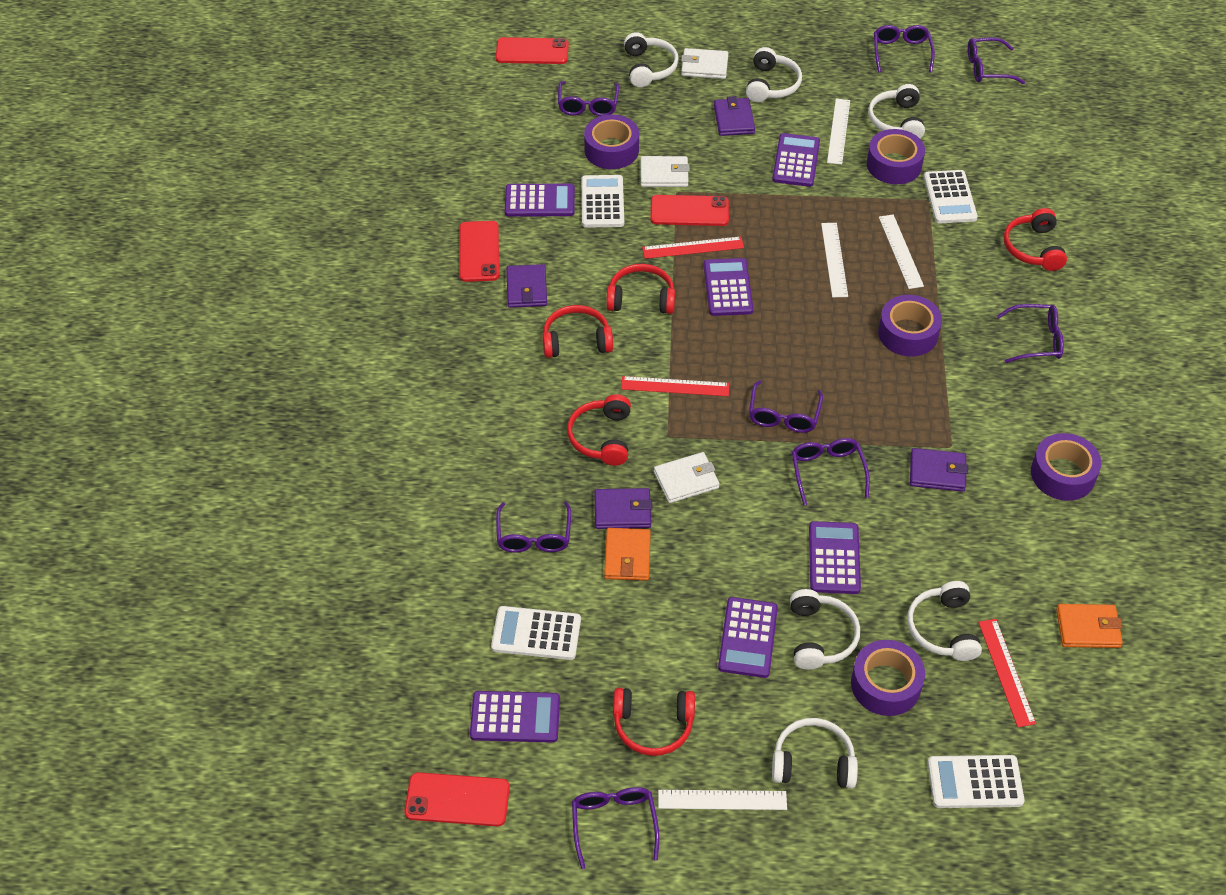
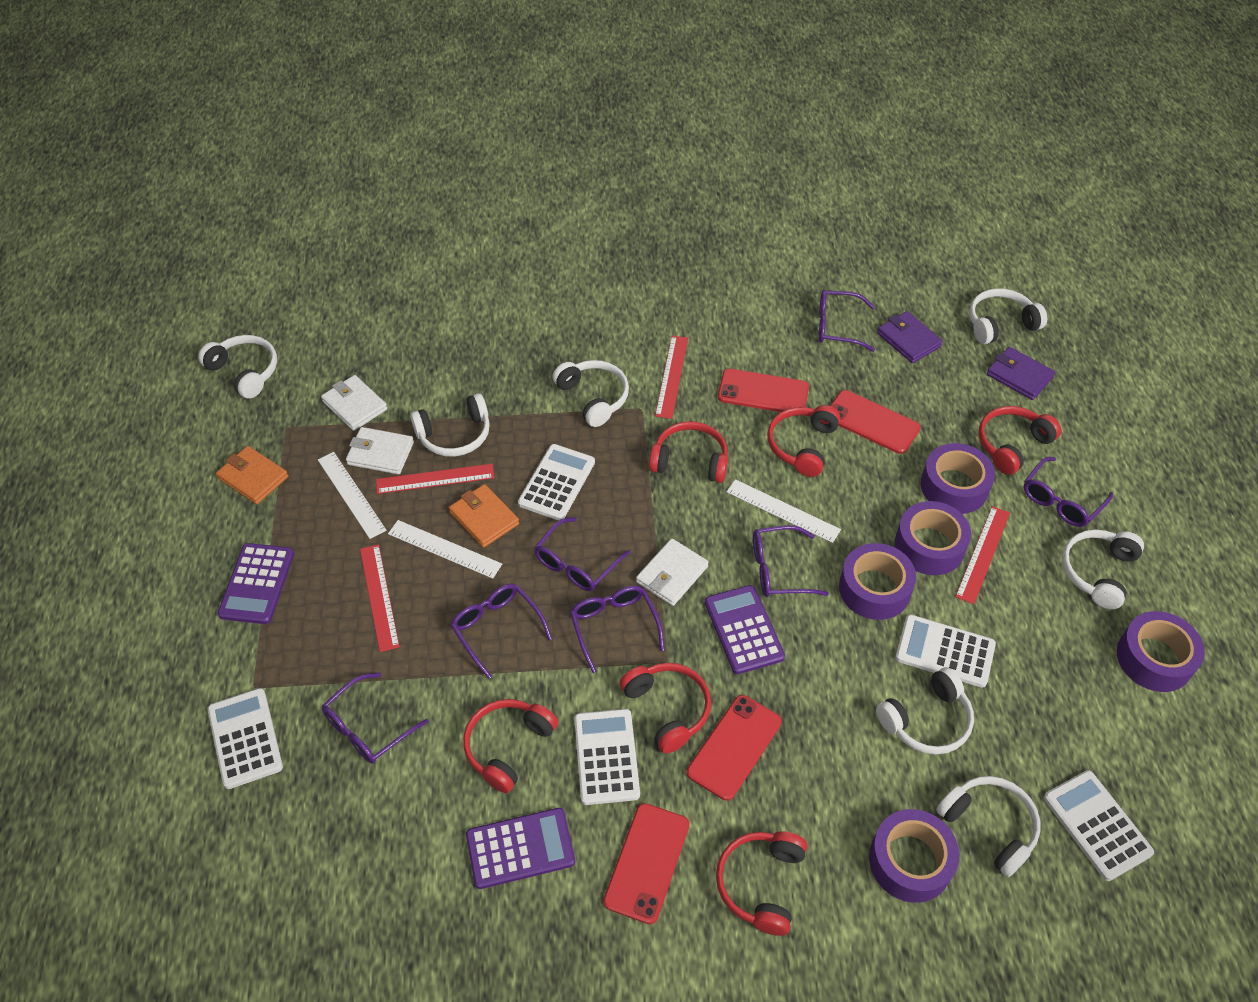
purple calculator: [470,691,560,743] [505,184,575,217] [704,258,753,316] [718,597,778,678] [772,133,820,187] [809,521,861,594] = 6 -> [217,543,294,624] [466,808,575,889] [705,585,785,674] = 3
purple glasses: [496,502,571,553] [558,81,619,116] [572,787,659,869] [749,380,823,433] [792,438,870,505] [874,25,935,73] [968,37,1025,84] [997,304,1064,363] = 8 -> [322,673,429,764] [451,584,552,679] [534,517,630,591] [570,586,665,673] [753,525,829,597] [819,290,875,352] [1023,457,1113,527] = 7
purple wallet: [506,264,547,308] [594,488,652,529] [714,96,755,136] [910,448,968,492] = 4 -> [877,311,943,363] [987,347,1055,400] = 2
red headphones: [542,305,613,358] [567,394,631,466] [606,264,675,314] [613,688,695,756] [1004,208,1067,271] = 5 -> [463,699,558,793] [620,663,711,754] [649,421,728,483] [716,831,807,936] [767,405,841,477] [979,406,1061,475] = 6
red ruler: [621,376,729,396] [642,236,744,259] [978,619,1036,727] = 3 -> [360,544,400,652] [376,464,494,494] [655,336,688,419] [955,506,1010,604] = 4
white calculator: [491,606,581,660] [581,175,624,228] [924,170,978,223] [928,755,1025,808] = 4 -> [207,688,283,789] [518,444,595,521] [574,709,640,805] [895,614,996,688] [1044,770,1154,881] = 5
white headphones: [624,32,678,87] [746,47,802,102] [772,718,858,789] [790,589,860,670] [868,84,925,138] [907,581,982,661] = 6 -> [198,335,277,399] [410,393,490,457] [553,360,629,427] [876,667,974,755] [936,776,1040,877] [969,288,1047,344] [1062,530,1144,609] = 7
white ruler: [658,790,787,810] [821,223,848,297] [827,99,850,165] [879,215,924,289] = 4 -> [318,452,387,539] [388,520,502,579] [726,479,841,543] = 3

